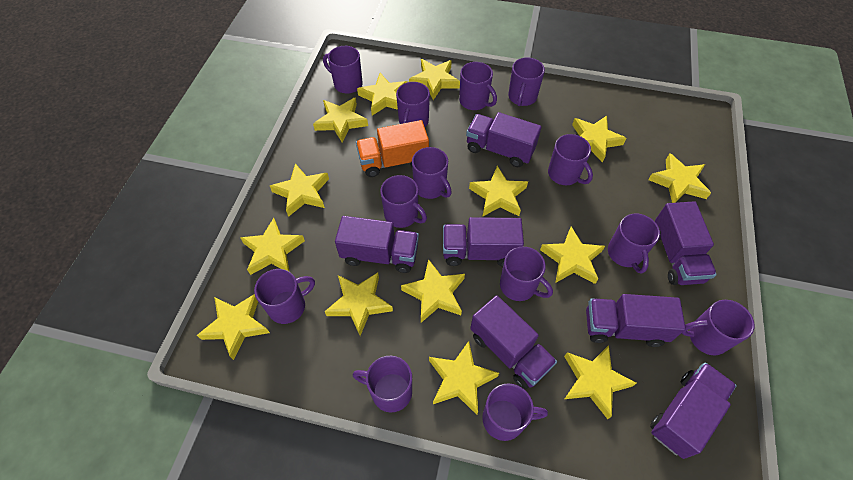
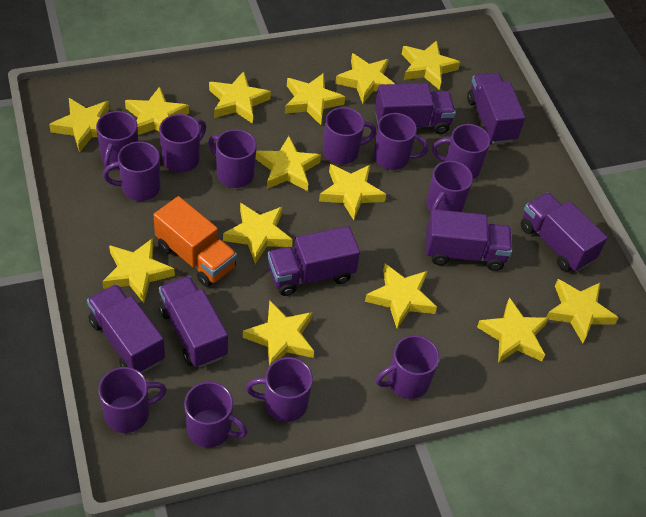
purple mug: [254,269,315,324] [323,46,362,94] [353,356,412,413] [380,175,427,228] [396,82,430,127] [412,147,452,199] [459,62,497,110] [482,383,548,441] [500,247,553,301] [508,58,545,106] [548,134,593,185] [608,214,660,274] [682,300,755,356] = 13 -> [96,111,138,171] [98,367,167,433] [103,141,160,201] [159,114,206,173] [184,382,248,448] [208,129,257,188] [246,357,313,422] [323,107,376,165] [373,113,429,170] [376,335,440,399] [426,161,473,215] [432,124,490,179] = 12

